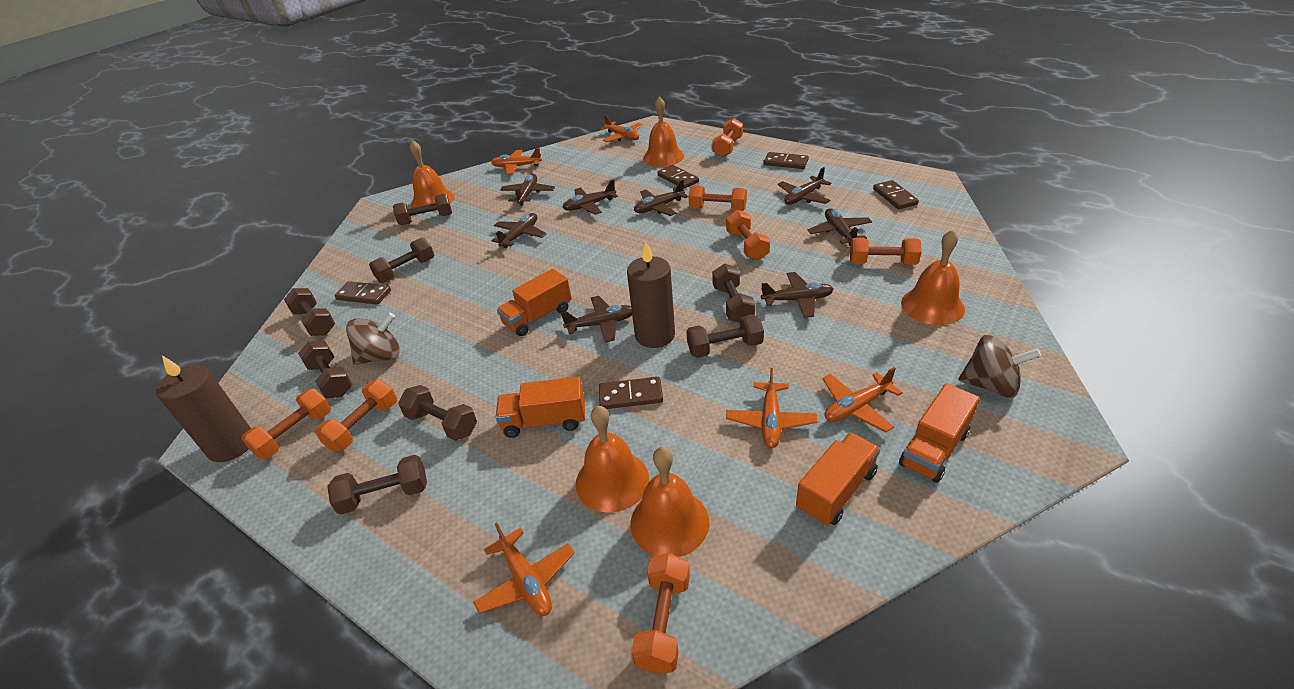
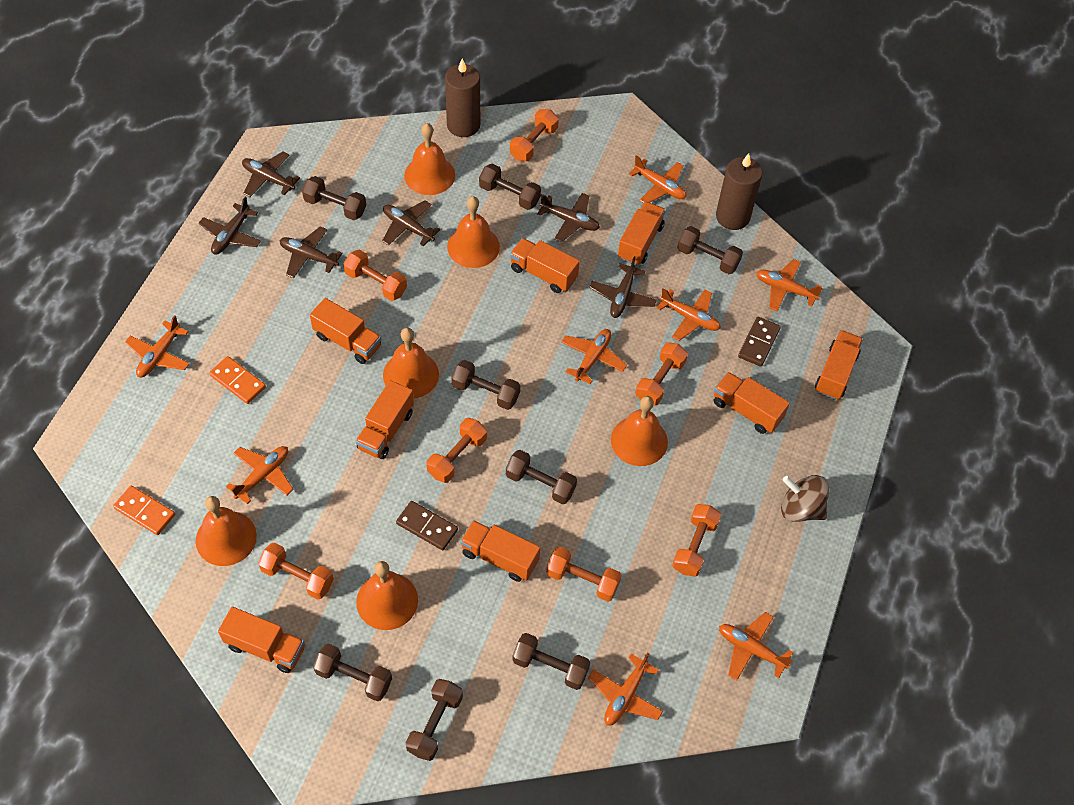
brown domino: [335,281,391,305] [599,377,663,409] [657,165,699,189] [763,152,809,169] [873,180,919,209] = 5 -> [396,501,458,550] [738,317,781,367] = 2
brown plane: [491,213,547,248] [500,174,555,206] [561,296,632,343] [562,180,618,215] [634,180,688,216] [761,272,834,318] [778,167,831,205] [808,208,872,246] = 8 -> [199,197,261,255] [242,151,300,197] [280,226,343,278] [382,200,440,246] [537,193,600,243] [589,256,657,318] = 6
brown spinning top: [346,313,400,365] [958,335,1041,398] = 2 -> [781,475,829,522] = 1
orange bell: [410,140,454,212] [576,406,649,513] [631,447,709,557] [643,96,684,167] [901,230,965,325] = 5 -> [196,496,257,566] [356,561,418,630] [383,328,439,399] [404,123,455,195] [447,196,500,268] [611,396,668,466] = 6
orange domino: none = 0 -> [113,486,175,535] [209,356,266,404] = 2
orange plane: [473,523,575,616] [491,148,542,175] [600,115,643,142] [726,368,817,448] [822,367,903,433] = 5 -> [125,315,190,377] [226,446,293,504] [561,329,627,384] [588,653,663,726] [629,155,686,203] [657,288,721,341] [719,612,793,680] [756,259,823,311] = 8
orange truck: [495,376,585,438] [497,269,572,336] [796,433,880,526] [899,383,980,483] = 4 -> [218,607,305,673] [310,298,381,364] [356,380,414,459] [460,520,540,582] [510,238,580,293] [618,202,666,265] [714,372,790,434] [815,330,863,400] = 8

